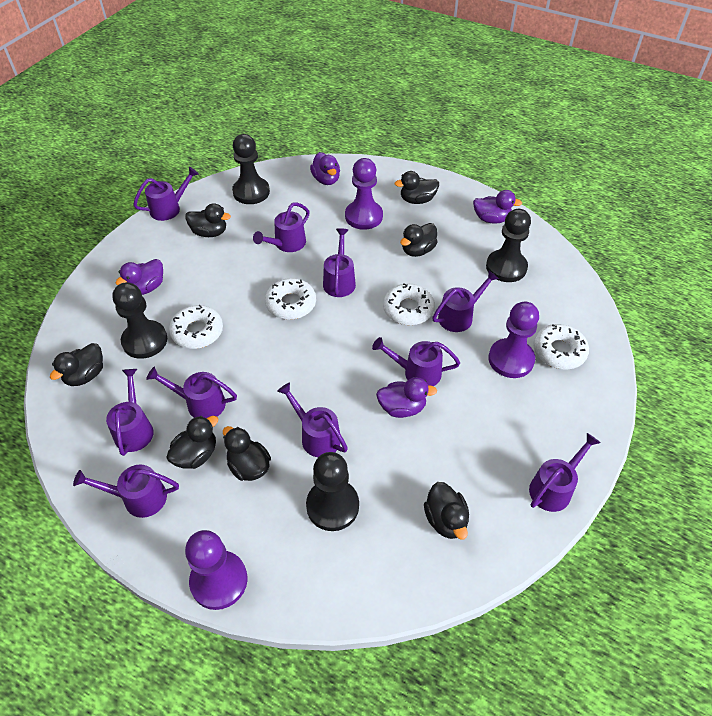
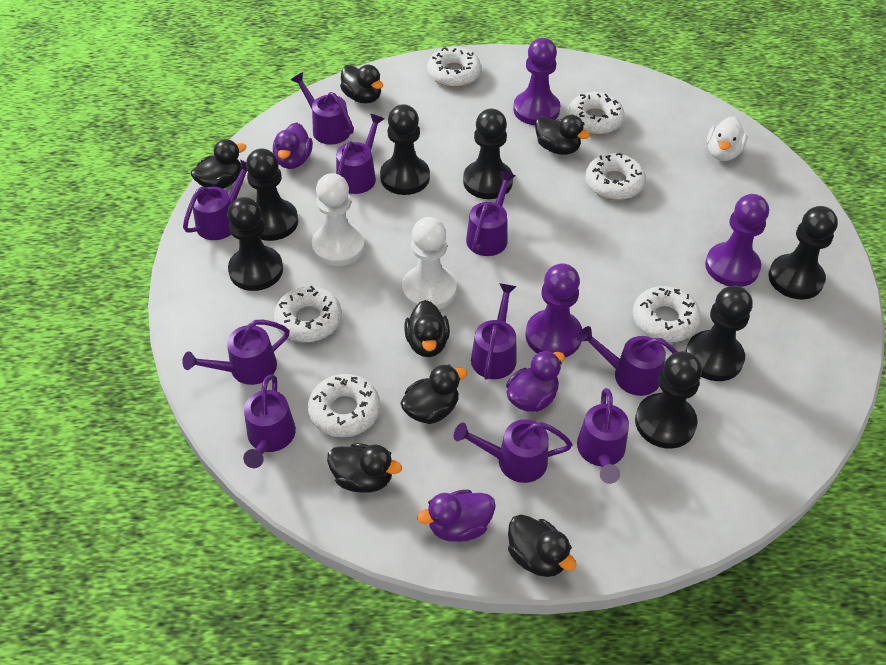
black pawn: [112,282,167,359] [232,134,270,204] [306,452,359,531] [486,209,531,282] = 4 -> [227,197,283,291] [246,149,298,241] [380,104,430,195] [463,109,513,199] [635,352,702,449] [686,286,753,381] [768,206,838,300] = 7
purple duck: [115,259,163,295] [310,152,340,185] [376,377,437,418] [473,190,522,224] = 4 -> [273,122,313,169] [417,489,495,542] [506,350,565,412] = 3
white donut: [169,305,223,349] [265,278,316,320] [383,283,435,325] [533,324,589,369] = 4 -> [274,286,342,342] [308,374,380,437] [427,47,481,87] [568,92,625,135] [585,153,646,200] [633,286,701,342] = 6
white duck: none = 0 -> [707,116,747,161] = 1
white pawn: none = 0 -> [312,173,365,266] [402,217,457,310] = 2

